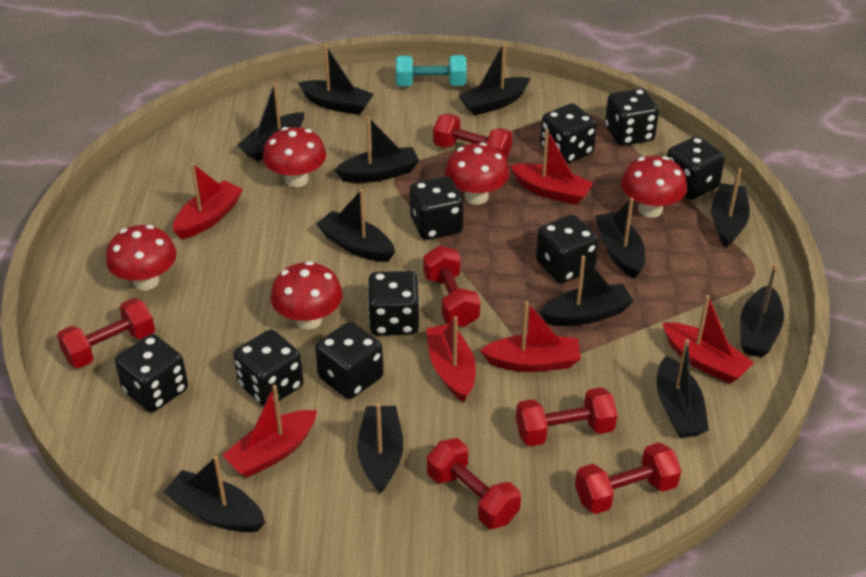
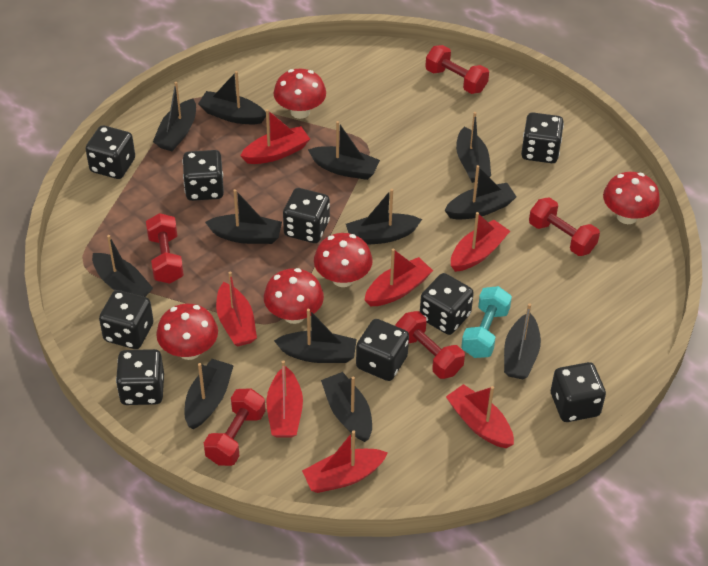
red boat: [173,163,243,239] [222,385,317,478] [426,316,476,402] [480,301,581,372] [510,129,593,205] [663,295,754,384] = 6 -> [216,271,257,347] [240,109,310,164] [266,360,303,438] [302,431,388,493] [365,248,433,306] [446,384,514,448] [451,212,510,272] = 7
red dumbbell: [57,298,155,368] [423,246,481,327] [427,438,521,529] [433,114,512,159] [516,387,617,446] [575,442,681,514] = 6 -> [146,213,184,284] [204,389,266,466] [395,311,465,379] [425,45,489,94] [529,197,600,256] = 5

